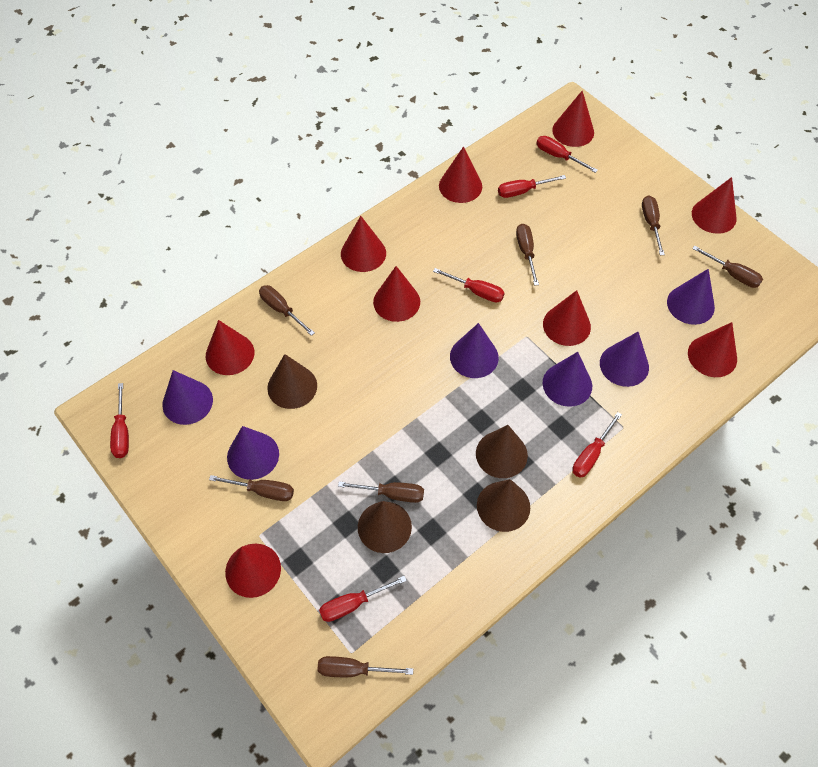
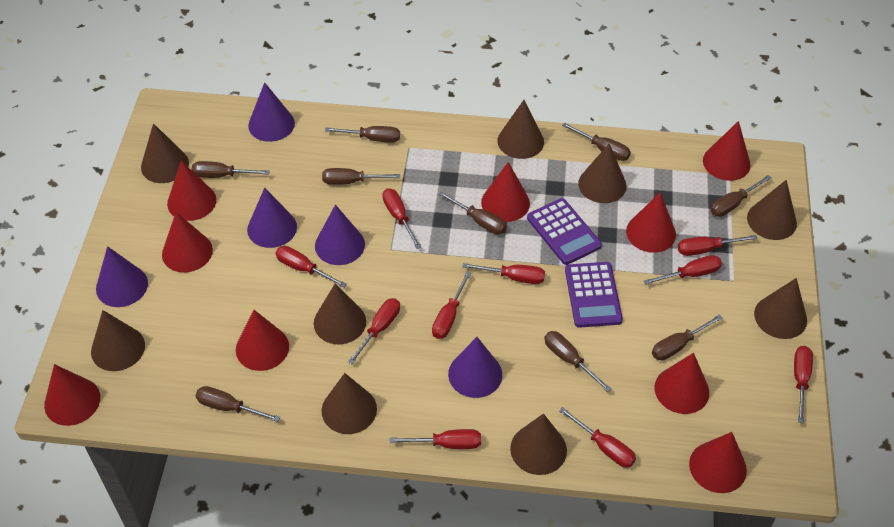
brown cone: [267,354,317,409] [358,501,412,553] [476,425,528,478] [477,479,530,532] = 4 -> [91,310,145,371] [141,123,189,183] [314,283,366,344] [322,373,377,434] [497,100,544,159] [510,414,567,475] [578,144,627,203] [747,180,797,240] [754,278,807,339] = 9
brown screwdriver: [209,475,294,501] [259,285,315,336] [317,656,413,677] [338,481,424,503] [516,224,539,286] [642,195,665,255] [692,246,763,288] = 7 -> [191,161,270,178] [196,386,280,422] [322,168,400,185] [325,126,400,143] [438,192,506,234] [544,331,611,392] [562,123,631,161] [652,314,723,361] [710,175,771,217] = 9
purple calculator: none = 0 -> [527,198,602,265] [565,262,623,328] = 2
purple cone: [162,370,213,425] [227,426,279,480] [450,323,499,378] [543,352,592,407] [600,332,649,387] [667,269,715,325] = 6 -> [96,246,148,307] [247,188,297,248] [248,82,295,142] [315,205,365,265] [448,337,502,398] = 5
red screwdriver: [110,383,129,458] [319,576,407,622] [433,268,505,303] [498,175,566,198] [536,136,598,173] [572,412,622,478] = 6 -> [276,246,347,288] [348,298,400,364] [382,189,421,249] [390,429,481,449] [432,271,471,339] [463,263,545,284] [559,407,636,468] [644,255,722,285] [678,235,758,256] [794,346,813,424] = 10

